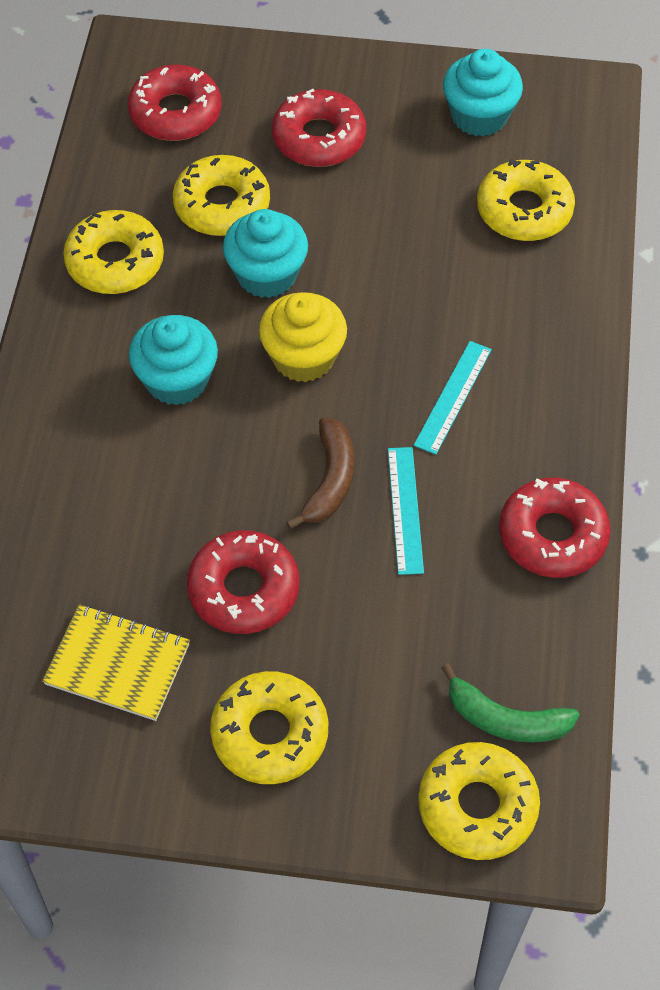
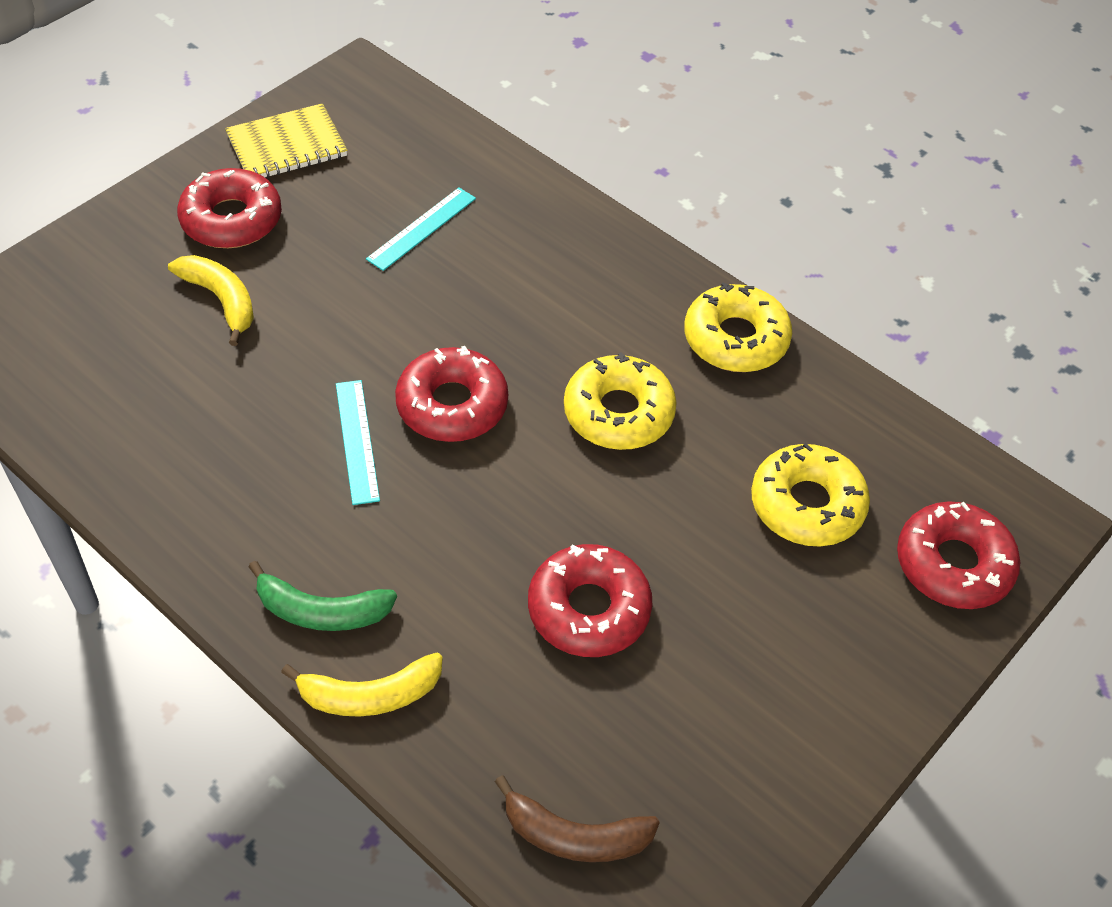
turquoise cupcake: [129,315,218,405] [223,209,308,298] [443,49,523,137] = 3 -> none = 0
yellow banana: none = 0 -> [168,255,254,346] [281,653,443,717] = 2
yellow cupcake: [259,292,347,382] = 1 -> none = 0
yellow donut: [63,210,164,294] [173,155,270,236] [210,671,328,784] [418,742,540,860] [477,159,575,241] = 5 -> [564,352,677,450] [684,282,792,372] [751,443,870,546] = 3

